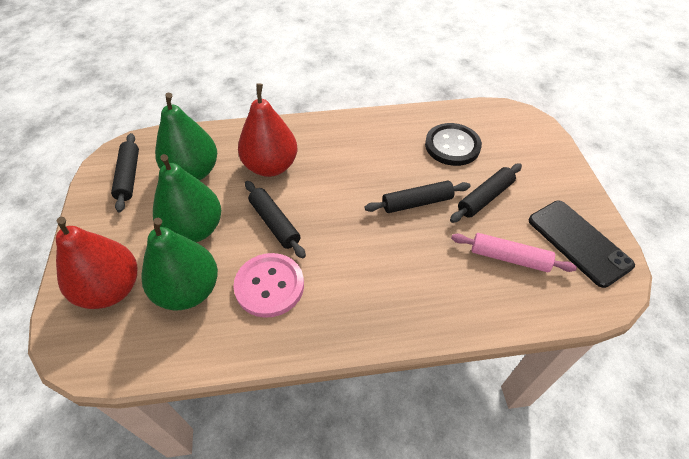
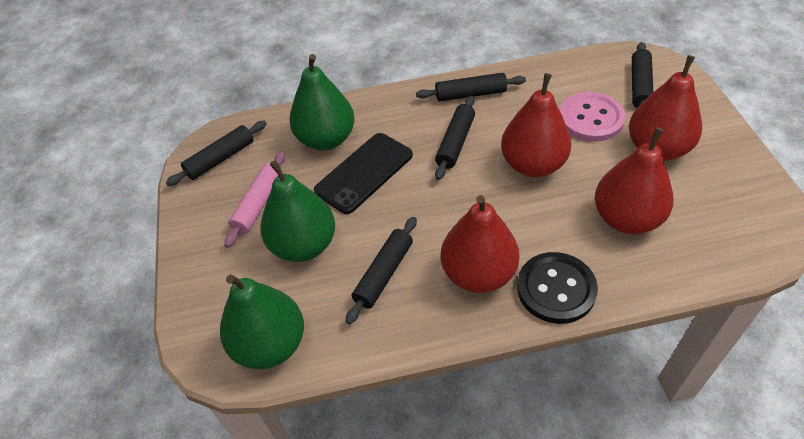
black rolling pin: [111,133,139,212] [245,181,306,259] [365,180,471,213] [450,163,522,223] = 4 -> [166,121,267,186] [346,217,417,324] [416,73,526,102] [435,96,475,180] [632,42,653,108] = 5
red pear: [56,217,137,309] [238,83,297,177] = 2 -> [441,195,519,293] [501,73,571,177] [595,127,673,234] [629,55,702,161] = 4

